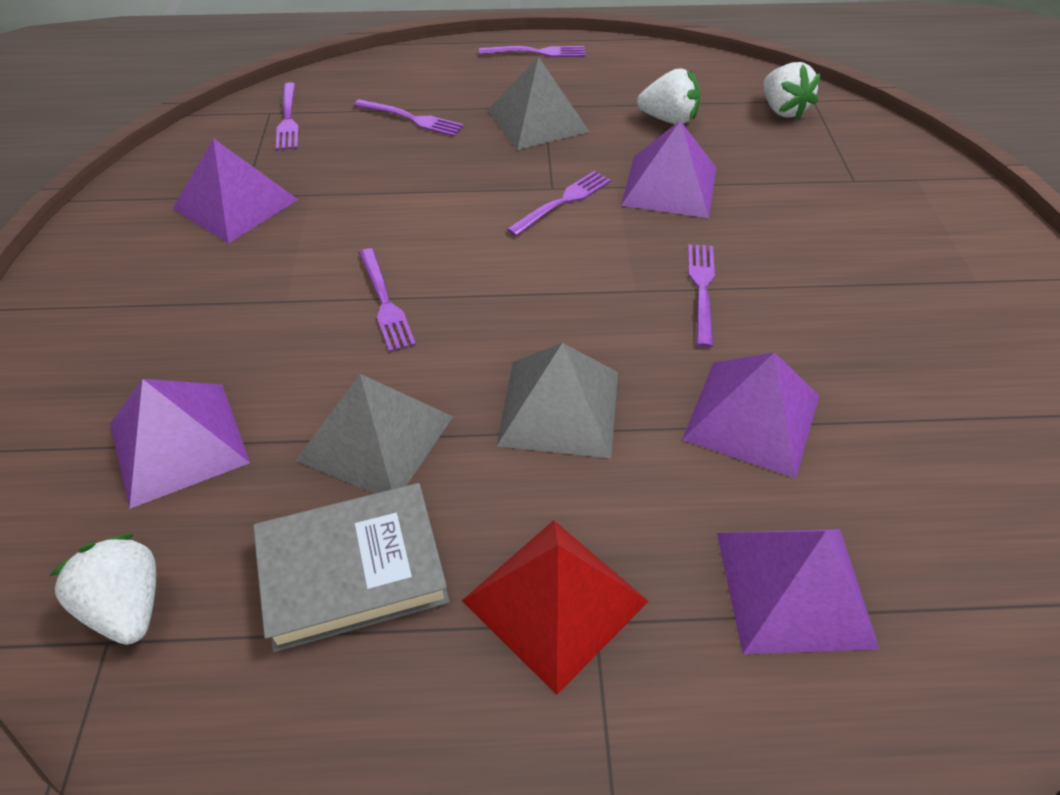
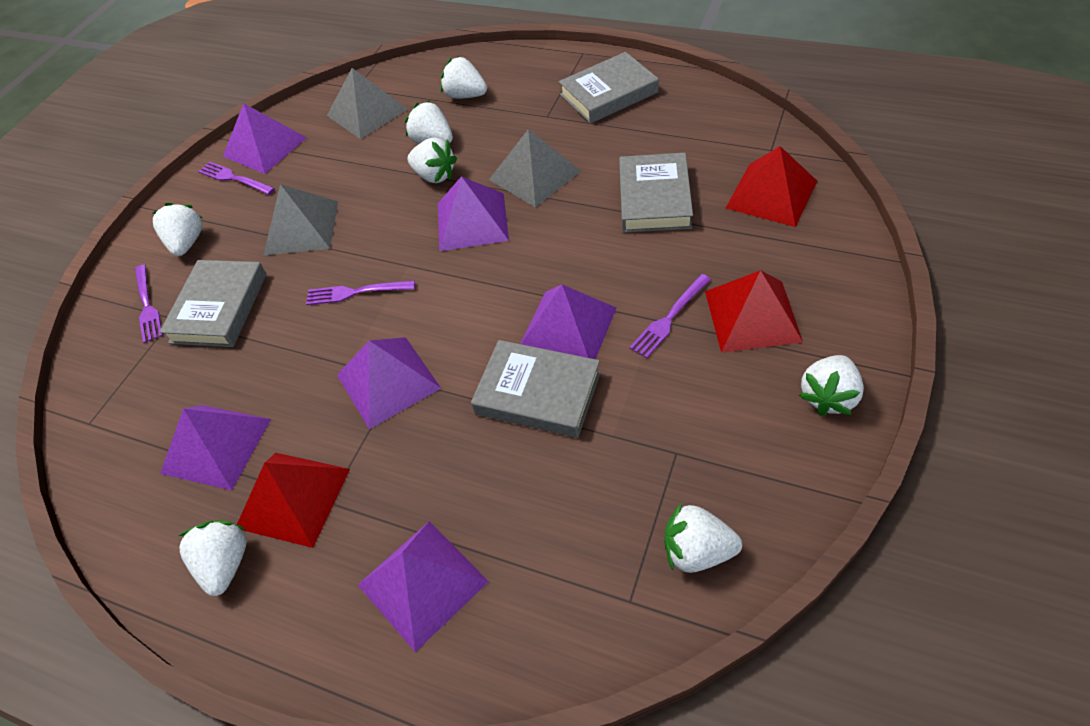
grey book: [253,483,449,652] = 1 -> [160,260,267,347] [471,340,601,438] [559,52,659,124] [619,153,693,233] = 4
purple fork: [276,82,299,150] [354,99,464,136] [359,248,416,352] [479,46,586,57] [507,171,611,236] [688,244,715,348] = 6 -> [135,264,163,343] [198,162,275,195] [306,280,415,305] [629,274,711,358] = 4
purple pyramid: [110,379,250,509] [173,138,298,244] [621,121,716,218] [682,352,819,478] [717,529,879,654] = 5 -> [160,405,271,490] [223,103,307,174] [337,337,441,429] [358,521,489,652] [438,176,509,251] [520,285,617,359] = 6
red pyramid: [462,520,649,695] = 1 -> [237,453,350,548] [705,270,803,353] [726,146,817,227] = 3
white strawberry: [49,534,156,645] [637,68,700,124] [763,62,821,120] = 3 -> [153,203,202,256] [179,520,247,596] [405,101,453,144] [407,138,457,183] [441,56,487,99] [664,503,742,573] [799,355,864,416] = 7

